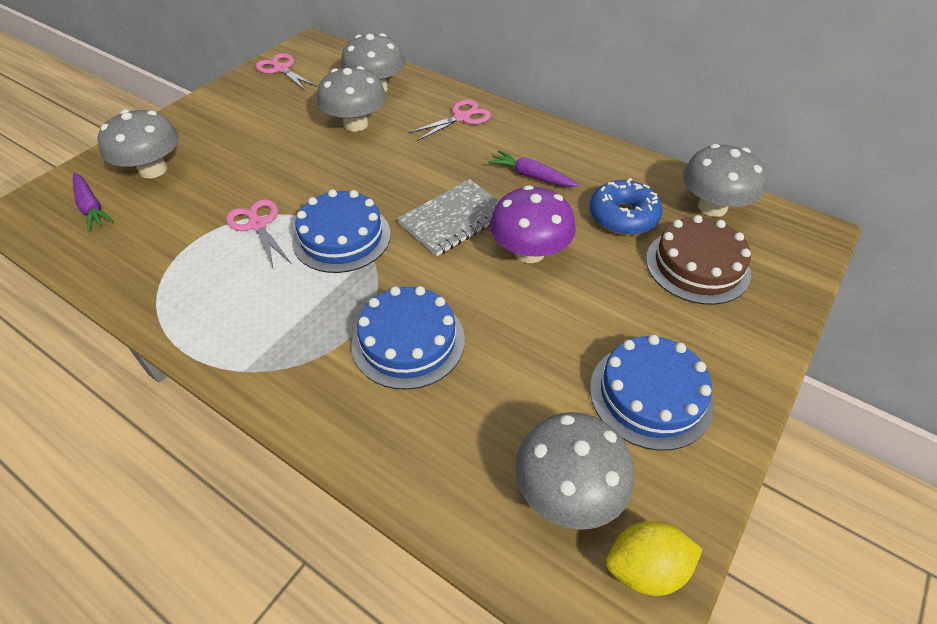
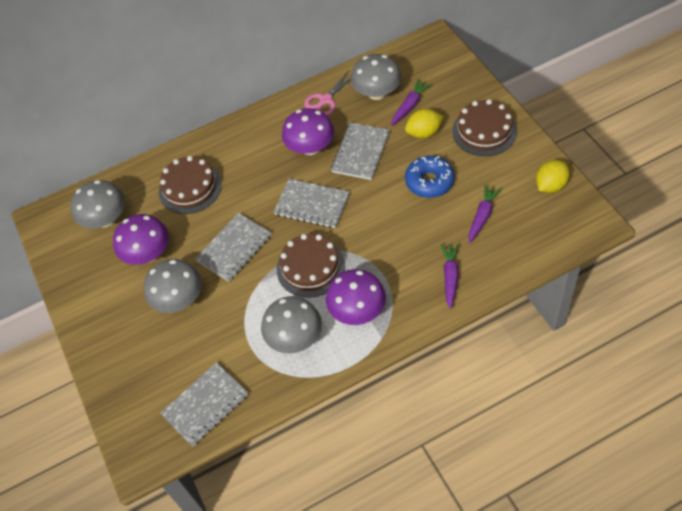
blue cake: [292,190,391,273] [351,286,465,390] [590,335,714,451] = 3 -> none = 0
brown cake: [646,215,751,305] = 1 -> [159,156,222,214] [277,234,345,298] [452,99,517,156] = 3
grey mushroom: [97,110,179,178] [317,66,386,132] [341,33,405,92] [515,412,634,530] [683,144,767,217] = 5 -> [71,180,125,228] [144,259,202,313] [261,296,322,354] [351,54,401,100] = 4
grey notebook: [397,179,499,256] = 1 -> [160,362,248,447] [195,213,271,282] [274,179,349,228] [331,122,390,180] = 4
pink scissors: [226,199,292,270] [256,53,317,90] [409,100,491,141] = 3 -> [304,71,351,115] = 1
purple carrot: [73,173,114,231] [488,150,579,187] = 2 -> [391,79,432,126] [441,244,459,309] [469,184,501,243] = 3
purple mushroom: [490,185,576,263] = 1 -> [113,214,169,265] [282,108,334,155] [326,269,386,325] = 3
yellow lemon: [606,521,703,596] = 1 -> [405,109,444,139] [536,160,570,193] = 2

